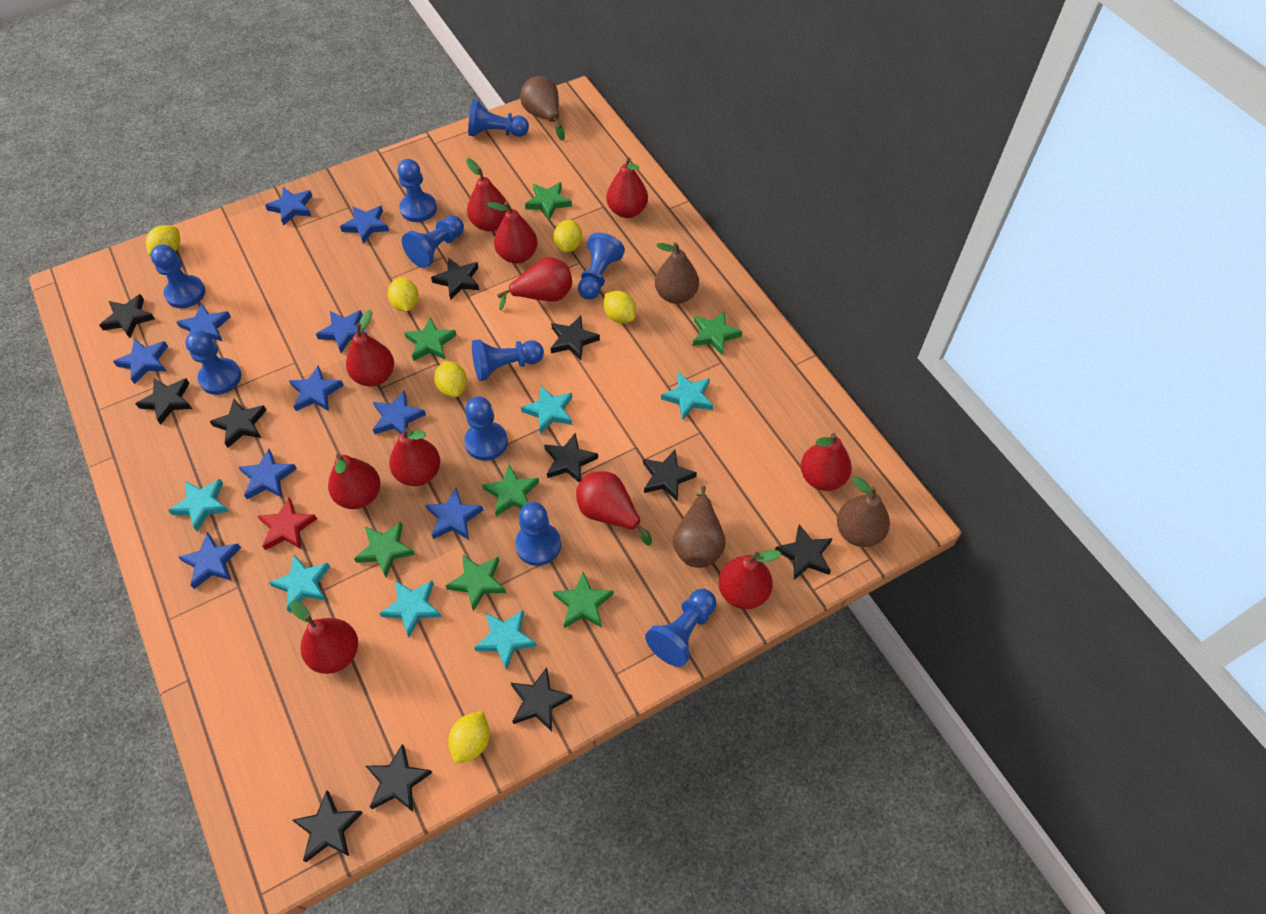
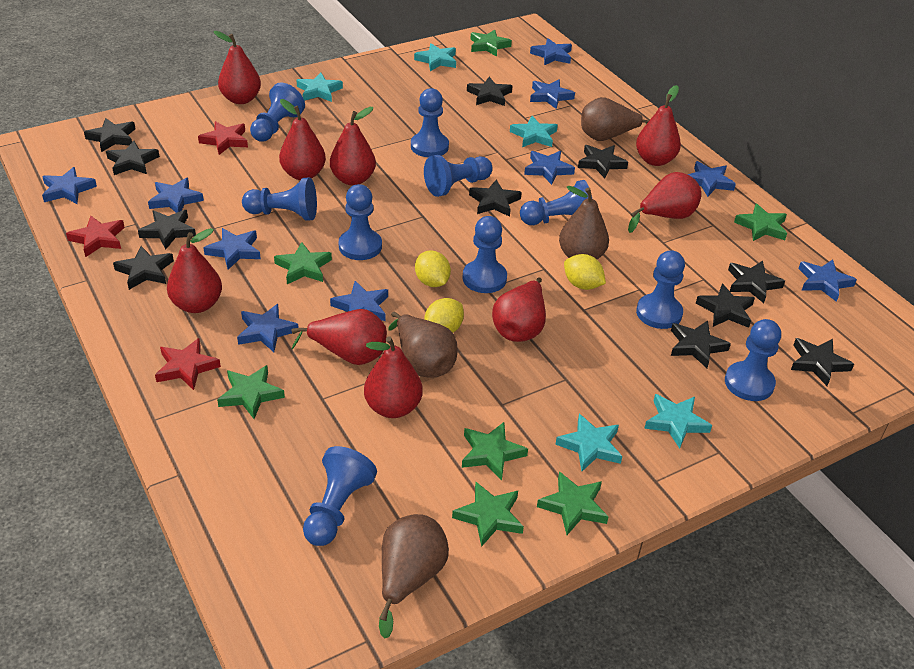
red pear: [290,600,358,674] [328,453,381,509] [346,310,394,386] [389,428,440,486] [466,158,509,231] [487,201,537,264] [497,257,572,310] [576,471,652,546] [606,157,648,218] [718,550,781,609] [801,433,852,491] = 11 -> [167,228,222,313] [213,31,261,104] [279,99,326,180] [291,309,387,365] [330,107,376,185] [364,336,423,418] [492,277,546,342] [628,172,701,233] [636,85,681,166] = 9
red star: [257,497,317,550] = 1 -> [66,216,125,257] [155,338,221,390] [198,121,248,155] = 3
turquoise star: [168,479,229,531] [269,555,330,613] [379,580,442,637] [474,610,537,670] [521,385,573,434] [661,372,713,420] = 6 -> [297,72,343,102] [414,43,456,71] [510,116,558,147] [555,414,623,471] [644,394,712,448] = 5
yellow lemon: [146,225,180,256] [388,278,419,312] [434,361,467,397] [448,710,490,763] [553,220,582,252] [603,291,636,323] = 6 -> [415,251,451,287] [424,298,464,333] [564,254,606,290] = 3

